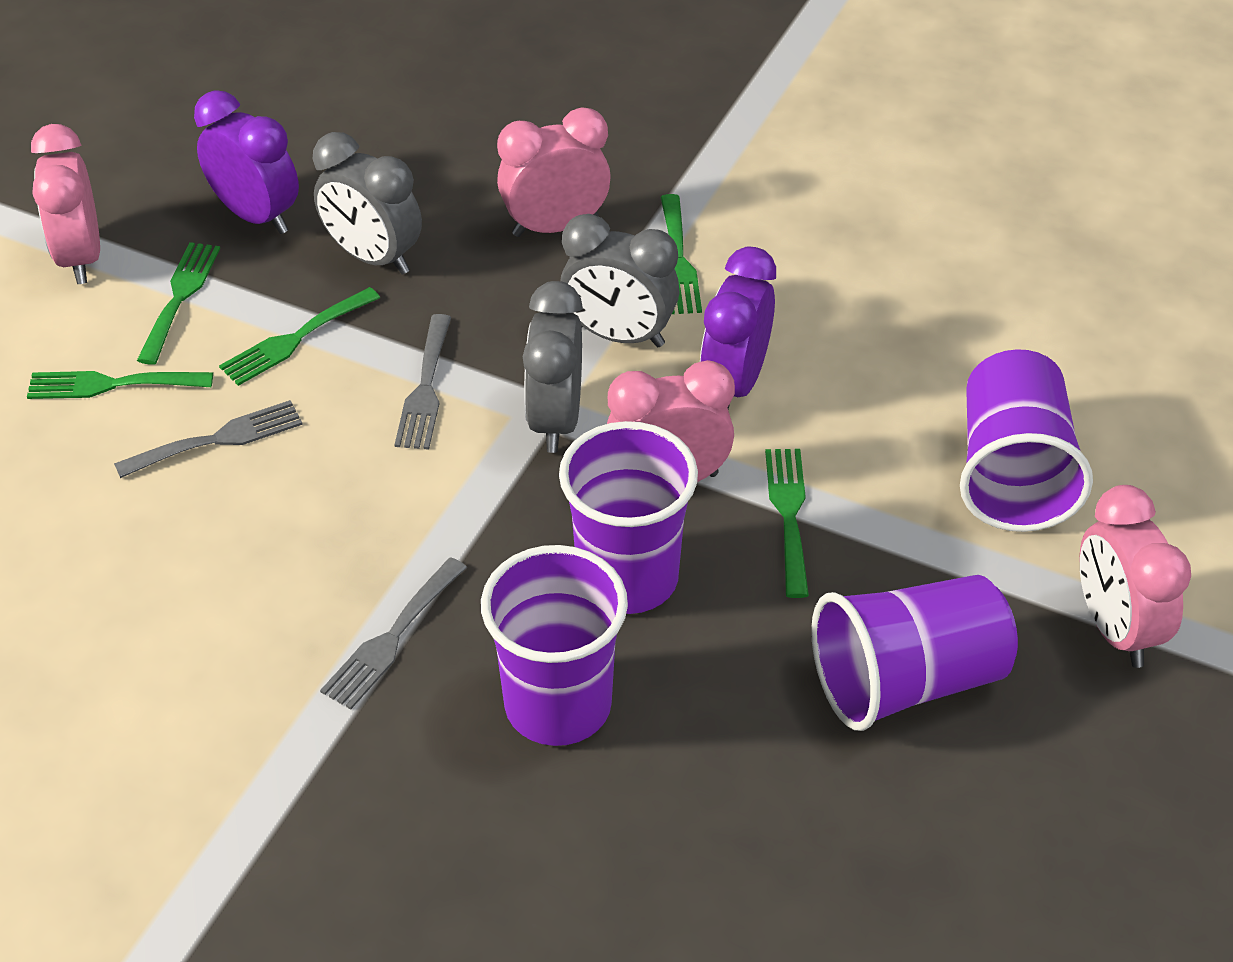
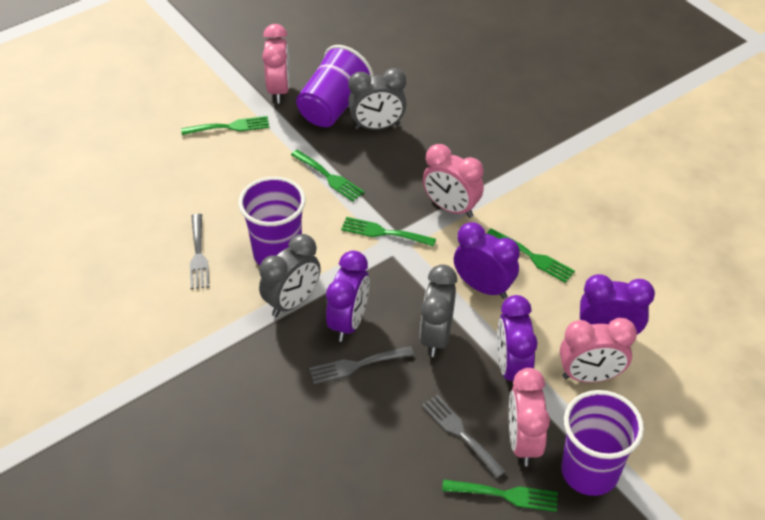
purple clock: [194,90,299,234] [700,247,776,409] = 2 -> [326,251,369,342] [454,222,520,299] [497,295,538,386] [580,274,655,334] = 4
purple cup: [481,545,628,746] [559,421,698,614] [811,575,1018,731] [960,349,1093,532] = 4 -> [238,177,306,265] [296,45,373,127] [561,390,644,496] = 3

